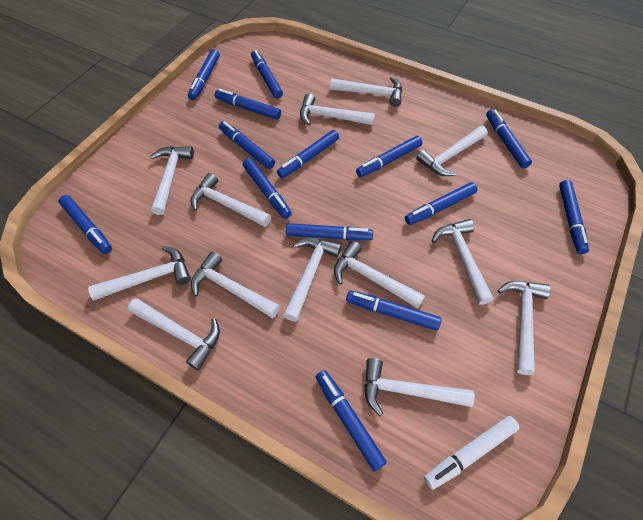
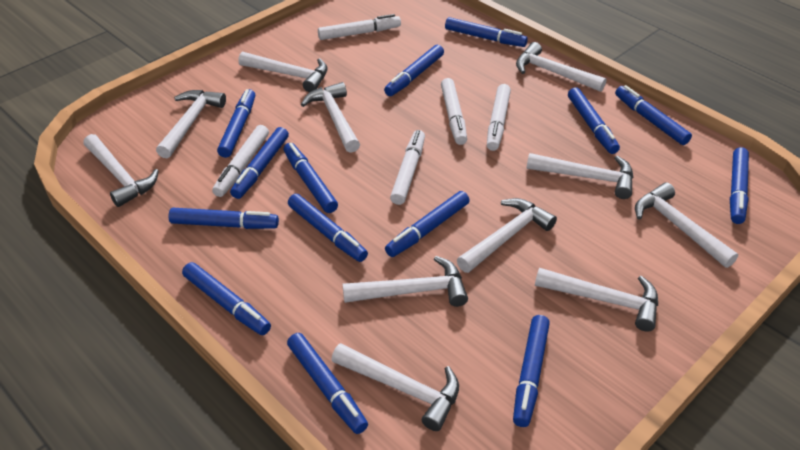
white hammer: [88,246,191,301] [128,298,220,370] [150,146,194,215] [191,173,271,227] [191,251,280,318] [283,237,342,321] [300,93,375,126] [330,77,402,107] [334,241,425,309] [364,358,474,416] [416,126,488,176] [432,219,493,305] [498,281,551,375] = 13 -> [83,134,159,207] [156,90,226,158] [238,52,328,92] [301,82,360,153] [331,343,459,431] [343,256,468,307] [457,198,557,273] [516,42,607,92] [526,153,634,199] [535,268,658,331] [635,182,738,268] = 11
white marker: [424,416,519,490] = 1 -> [212,125,269,197] [318,14,401,40] [390,130,425,205] [441,78,467,145] [487,84,511,151] = 5

